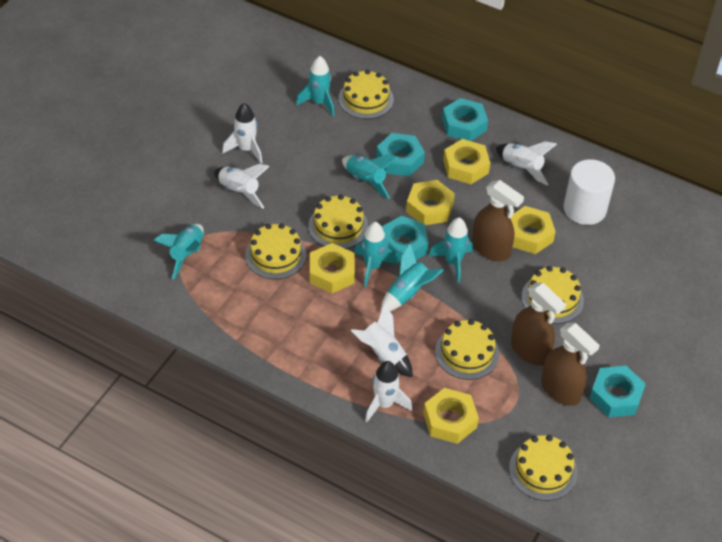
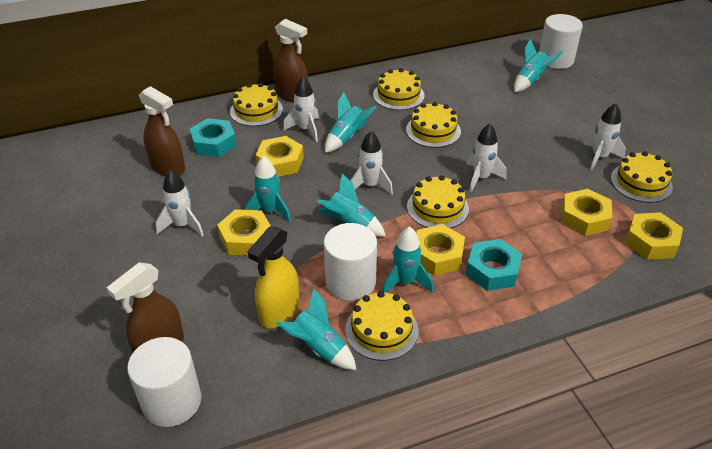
turquoise nut: [376,133,425,176] [382,216,428,262] [442,98,488,141] [589,366,646,417] = 4 -> [190,118,236,157] [466,239,522,291] = 2
white cylinder: [563,159,615,225] = 1 -> [127,337,201,427] [324,223,377,301] [539,14,583,69] = 3
yellow spray bottle: none = 0 -> [248,226,299,328] = 1

